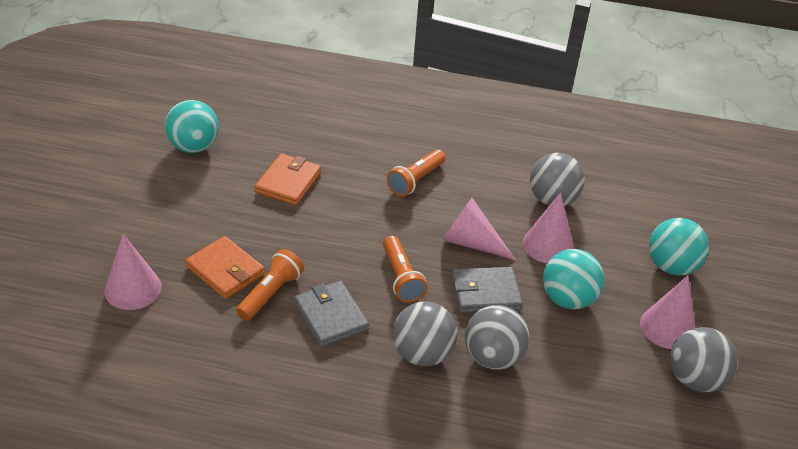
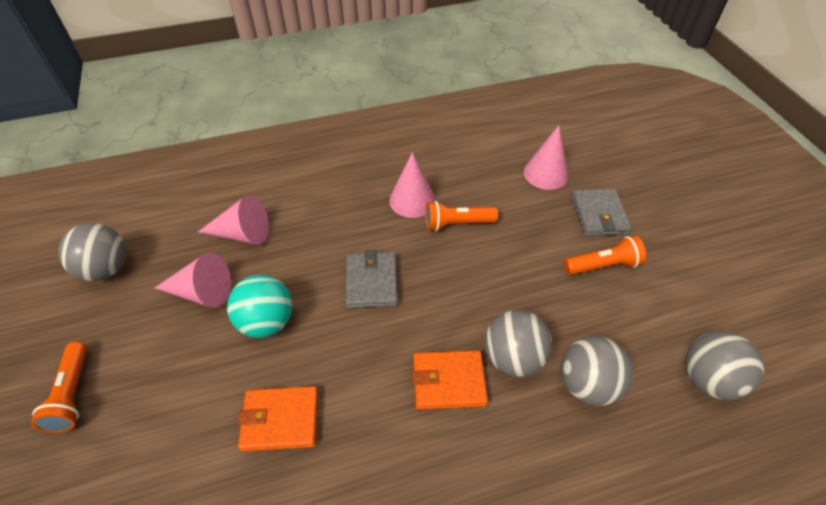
turquoise ball: [165,100,219,153] [543,249,604,309] [649,218,709,276] = 3 -> [227,275,292,338] = 1

